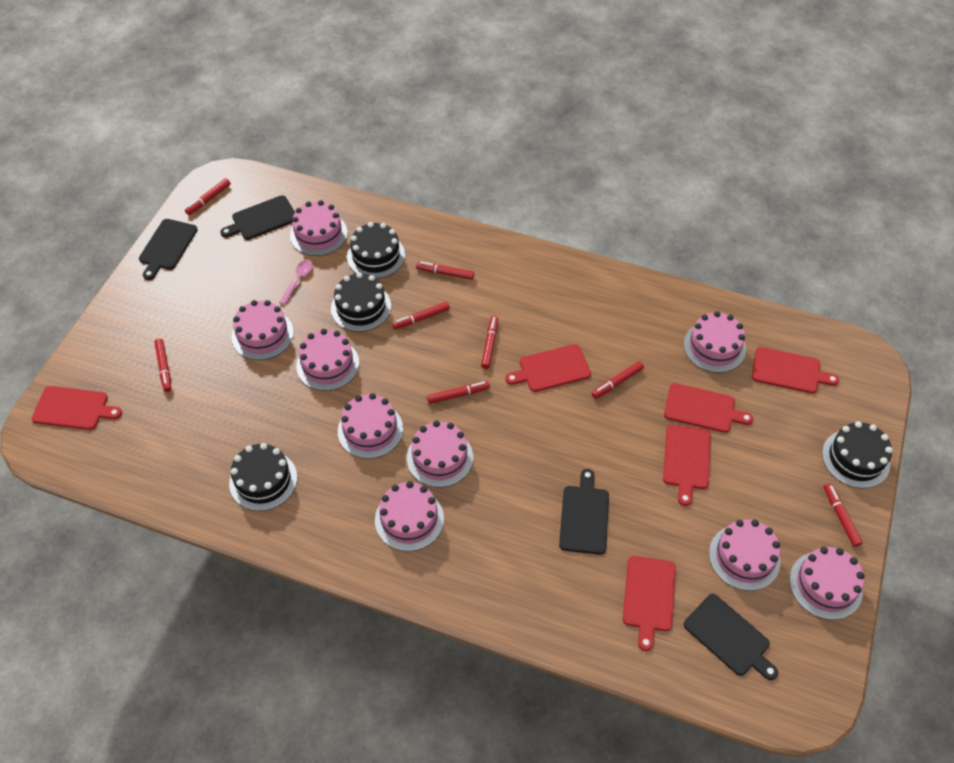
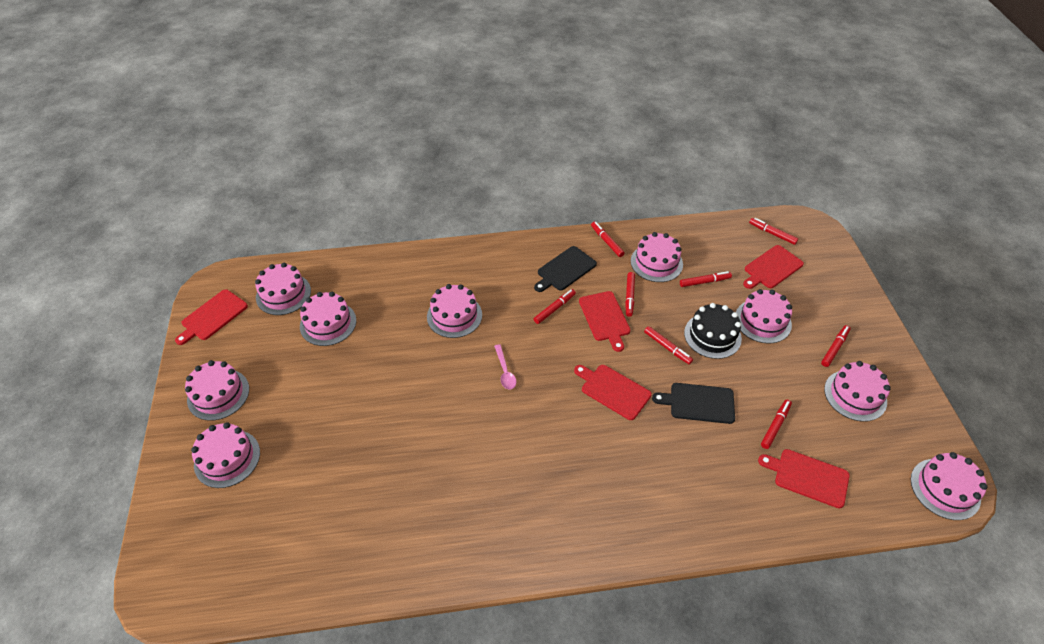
black cake: [229,443,297,511] [331,272,391,332] [347,222,405,279] [822,421,893,489] = 4 -> [684,303,742,359] = 1
black cutting board: [139,219,198,280] [220,195,295,240] [559,469,609,555] [684,594,778,680] = 4 -> [534,246,597,292] [652,383,735,424] = 2
red cutting board: [32,386,122,430] [505,344,591,392] [623,556,676,651] [663,425,711,506] [664,383,753,433] [752,347,839,394] = 6 -> [175,289,248,345] [574,365,652,420] [579,291,630,352] [743,245,804,289] [758,449,850,508] = 5

